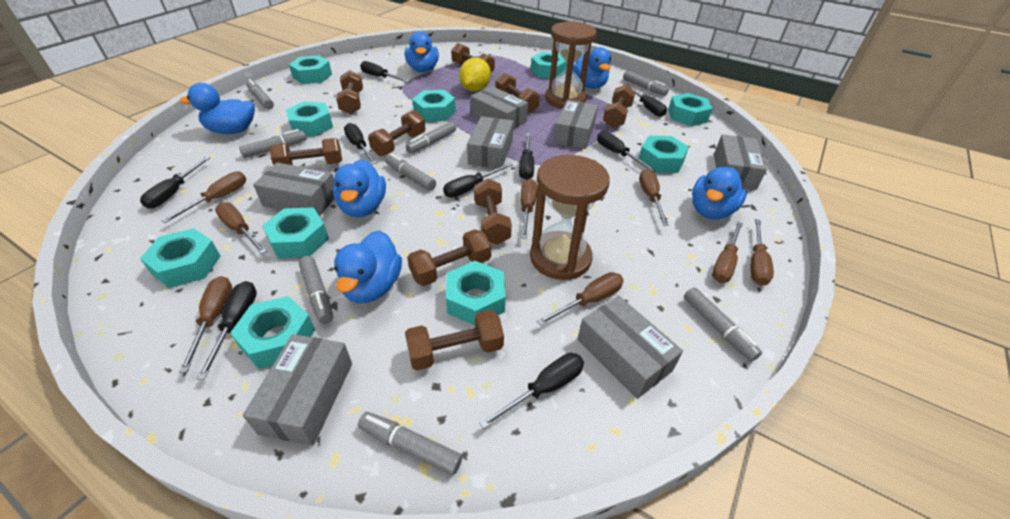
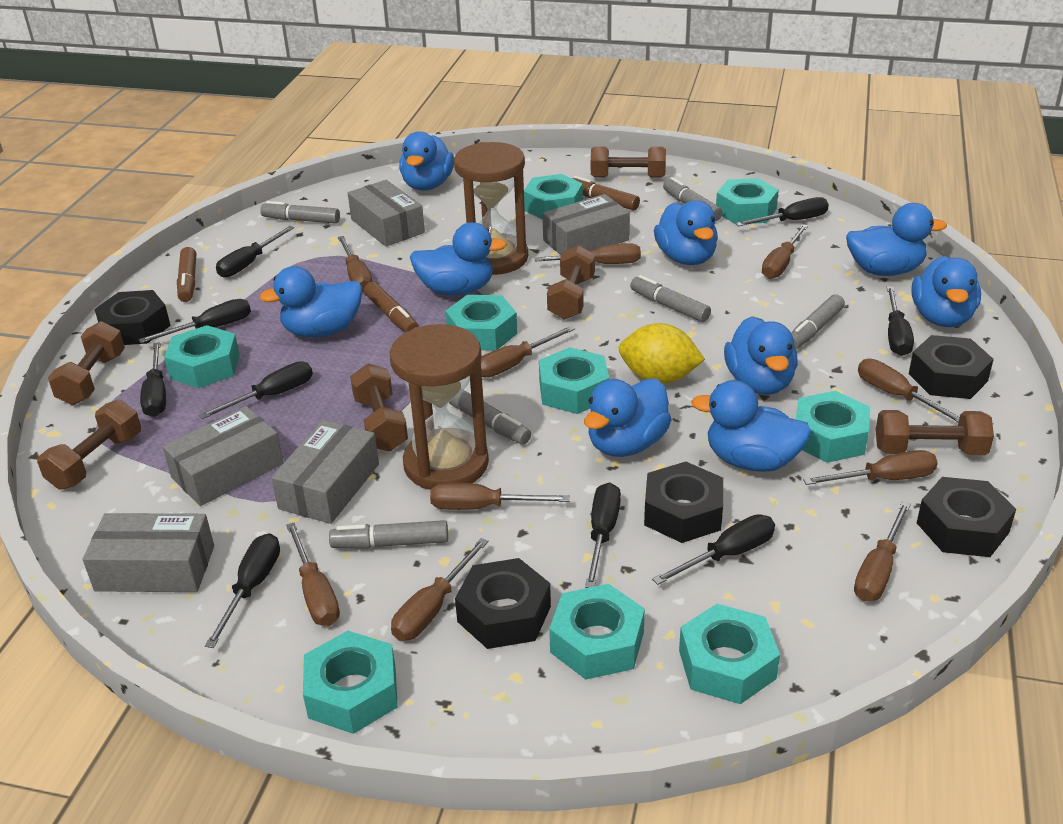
black nut: none = 0 -> [94,290,171,345] [455,558,551,649] [644,462,723,543] [909,335,994,399] [917,477,1016,557] = 5
blue duck: [180,83,255,134] [333,159,386,217] [334,230,402,303] [405,31,439,72] [573,47,611,89] [692,167,747,219] = 6 -> [259,266,362,337] [399,131,454,191] [410,222,507,296] [584,379,672,457] [654,200,718,265] [691,380,812,472] [724,316,798,395] [846,203,947,276] [912,256,981,327] = 9
brown dumbbell: [270,138,342,165] [336,70,363,114] [368,110,425,156] [405,310,504,370] [407,229,491,286] [451,43,495,73] [474,178,512,245] [495,73,540,113] [603,85,635,128] = 9 -> [37,400,141,489] [48,321,125,405] [350,363,408,451] [547,245,595,320] [591,147,666,178] [876,410,994,455] = 6
brown marker: none = 0 -> [177,247,196,302] [364,282,418,333] [572,176,640,211] = 3
brown screwdriver: [161,171,246,223] [179,276,232,373] [215,202,267,254] [521,179,537,239] [537,272,624,326] [639,169,669,226] [712,221,743,283] [750,219,774,286] = 8 -> [286,522,340,626] [338,236,372,292] [391,538,489,641] [430,482,570,510] [481,326,575,378] [535,243,641,264] [762,224,808,279] [803,450,938,485] [854,501,911,602] [858,359,960,423] = 10
grey box: [243,334,352,446] [253,162,334,216] [467,116,514,169] [470,86,528,129] [554,100,598,149] [577,296,683,399] [714,134,767,190] = 7 -> [83,513,214,592] [163,406,284,506] [271,420,379,524] [348,180,425,246] [542,194,630,255] = 5
grey marker: [239,129,307,158] [246,79,274,110] [299,256,333,324] [358,412,462,475] [385,153,436,191] [406,121,456,154] [623,71,669,96] [684,287,762,361] = 8 -> [260,201,340,224] [329,520,448,549] [449,390,531,444] [630,275,711,322] [663,177,723,221] [791,294,845,349] = 6
turquoise nut: [140,228,221,288] [230,296,315,369] [262,207,329,259] [286,102,333,136] [289,55,332,84] [412,90,456,122] [446,261,506,325] [531,52,567,79] [639,136,689,173] [668,93,713,126] = 10 -> [164,325,240,388] [303,631,398,734] [445,295,518,351] [524,174,583,220] [539,347,609,414] [549,584,645,680] [679,604,780,704] [716,178,779,224] [796,391,870,463] = 9

